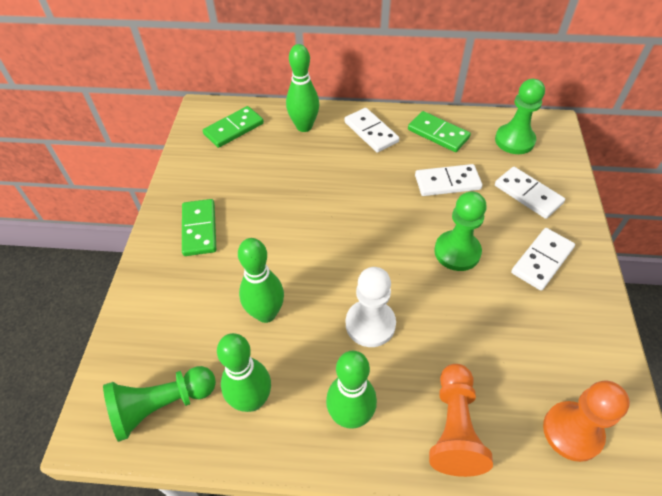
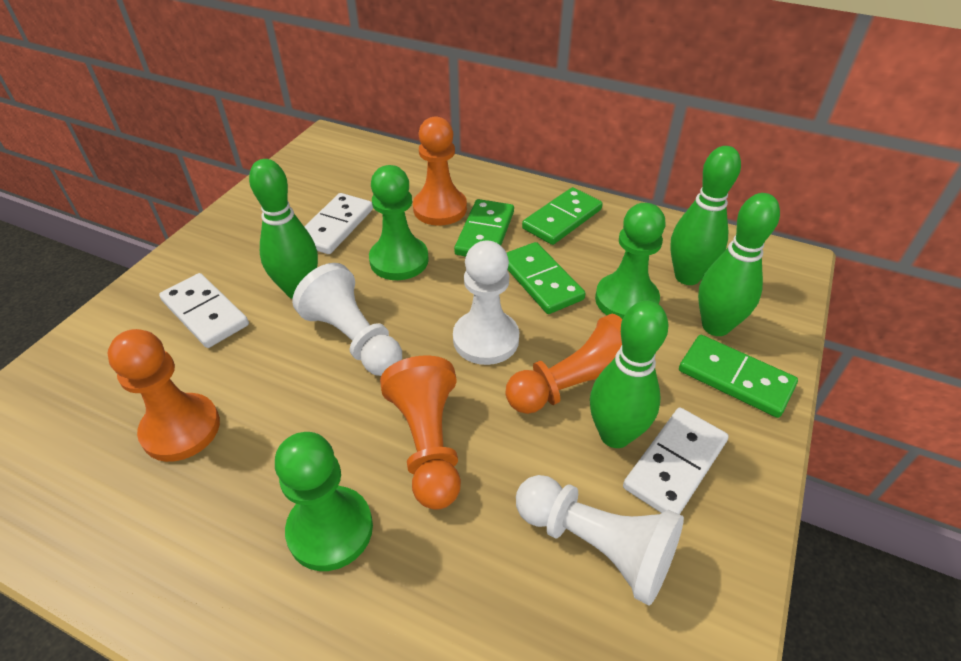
green domino: [182,199,216,256] [203,106,264,148] [408,111,471,152] = 3 -> [454,199,514,257] [507,242,586,314] [522,187,603,245] [679,335,798,418] = 4
orange pawn: [429,364,493,477] [543,380,630,462] = 2 -> [107,329,220,462] [380,355,461,510] [413,116,467,226] [505,314,623,414] = 4
white domino: [344,108,400,153] [415,164,482,196] [495,167,565,219] [511,228,575,291] = 4 -> [159,273,249,348] [304,193,373,254] [623,408,729,514] = 3
white pawn: [346,267,396,347] = 1 -> [292,263,402,376] [453,240,519,365] [516,475,684,606] = 3

